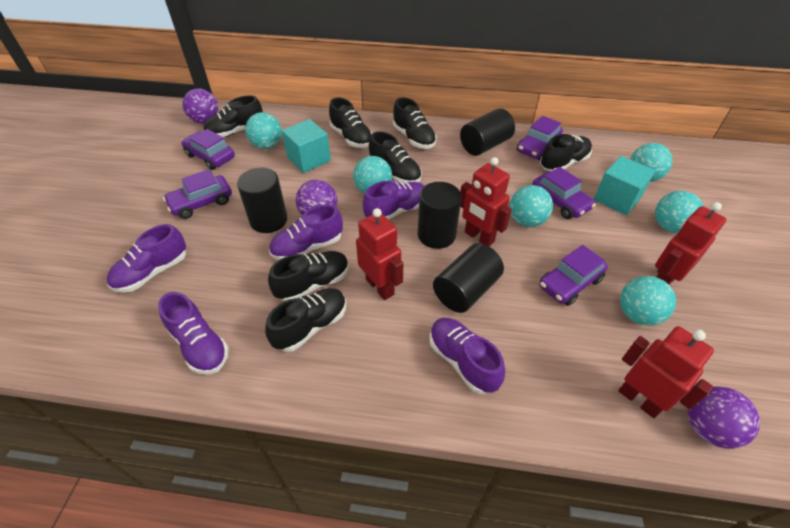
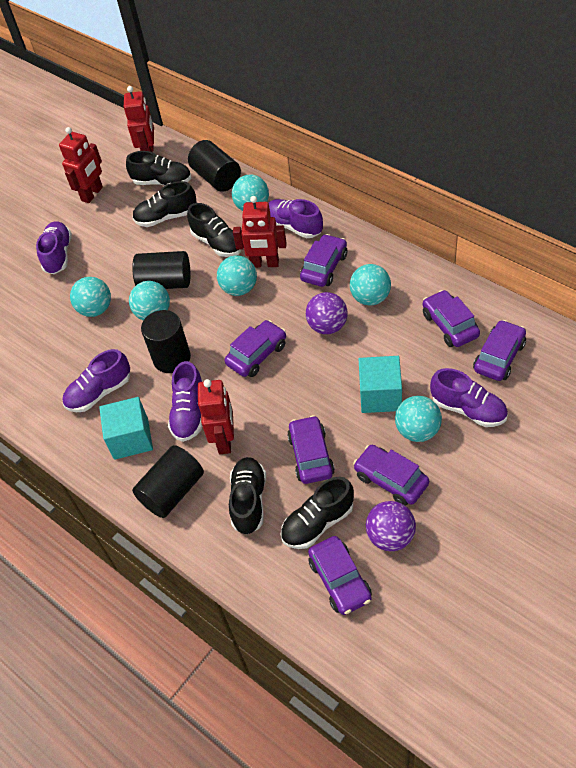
black shoe: [203,95,263,137] [265,288,346,352] [268,251,349,301] [329,97,372,148] [369,131,422,183] [393,97,436,149] [540,134,592,171] = 7 -> [126,151,191,186] [132,181,196,227] [187,203,242,257] [229,457,266,535] [280,477,354,549] = 5
purple ball: [182,88,218,124] [296,180,337,215] [688,386,760,449] = 3 -> [306,292,348,334] [366,501,416,551] = 2
purple car: [163,169,232,219] [181,129,235,170] [517,116,563,160] [532,167,596,219] [539,245,608,306] = 5 -> [224,320,286,377] [287,415,335,484] [300,234,347,287] [308,536,372,615] [353,445,429,506] [423,290,480,347] [473,320,526,381] = 7

